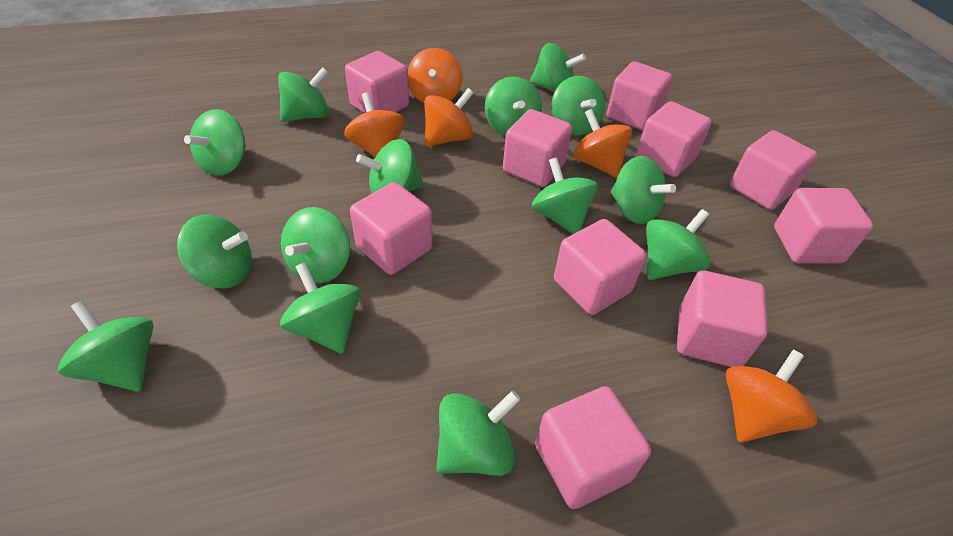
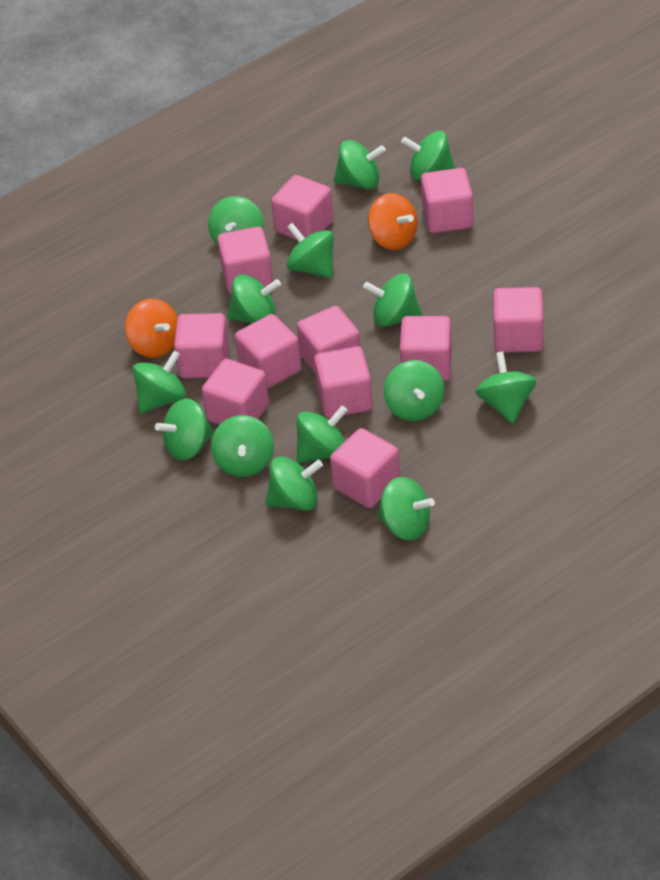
orange spinning top: [344,92,405,157] [408,48,462,103] [424,88,473,147] [573,109,632,178] [726,350,817,443] = 5 -> [125,299,178,358] [368,193,418,250] = 2
pink cube: [345,51,409,113] [350,182,433,275] [503,109,572,187] [535,386,651,509] [554,219,646,315] [607,61,672,130] [636,101,712,177] [677,270,768,367] [730,130,817,210] [774,188,873,263] = 10 -> [174,313,229,378] [202,359,269,425] [217,227,273,294] [235,314,301,389] [271,175,334,240] [297,306,361,374] [314,346,373,418] [330,428,400,508] [400,316,452,381] [421,168,474,233] [493,287,543,353] = 11

